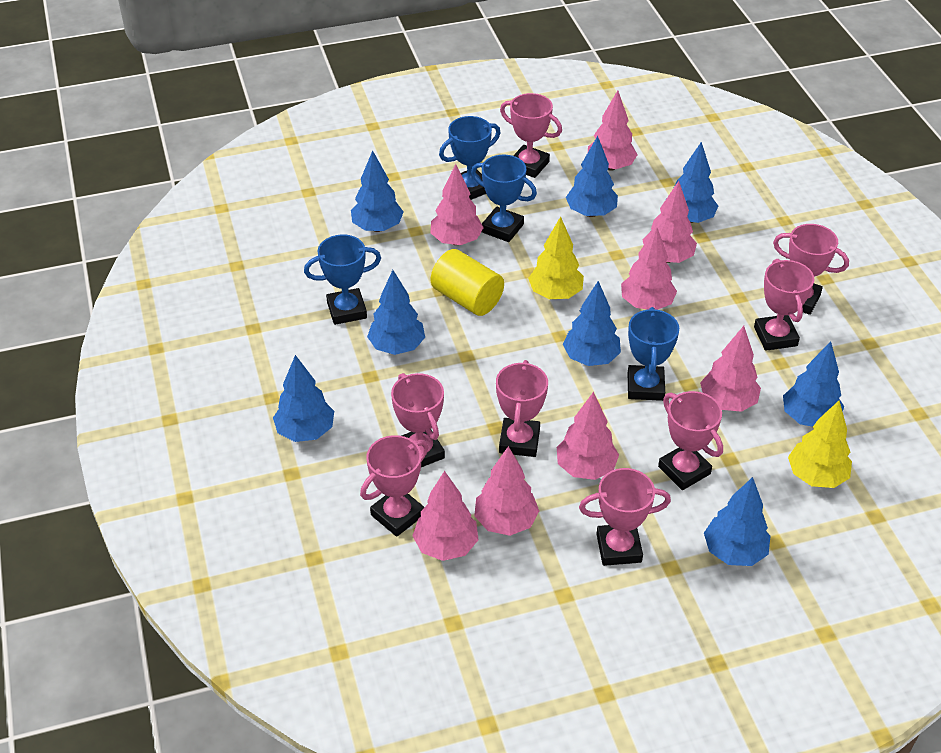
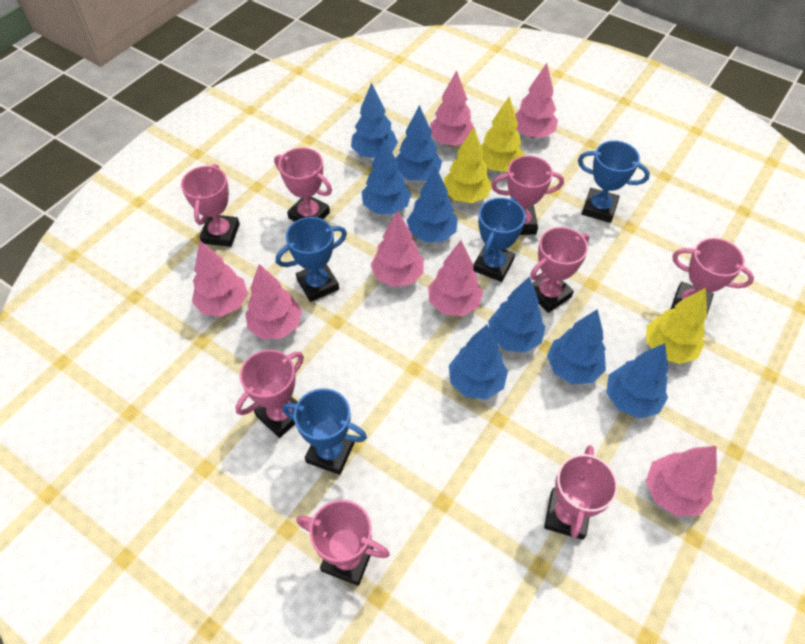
pink tree: [412,471,478,561] [431,164,484,245] [474,446,539,536] [557,392,619,480] [588,90,638,171] [621,227,677,310] [643,181,697,263] [700,326,761,412] = 8 -> [192,241,248,317] [245,264,302,340] [371,210,424,287] [428,240,483,316] [430,70,476,146] [515,63,558,138] [646,446,717,517] = 7
yellow cylinder: [431,249,504,316] = 1 -> none = 0
yellow tree: [528,216,584,299] [788,401,852,488] = 2 -> [444,127,492,203] [481,96,524,172] [646,288,707,364] = 3

